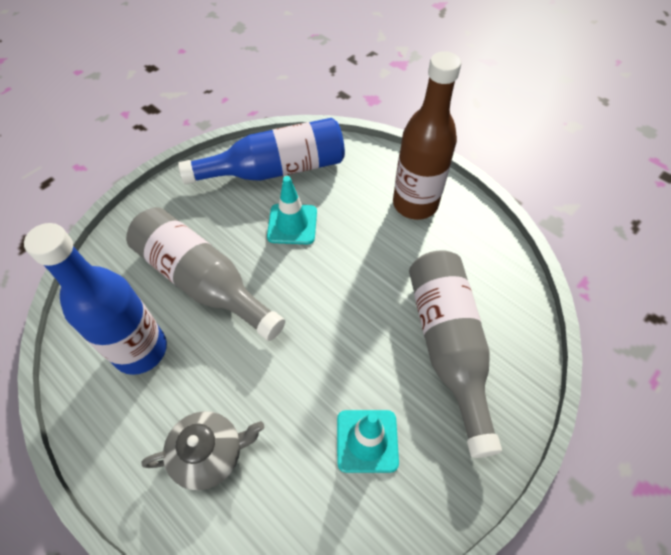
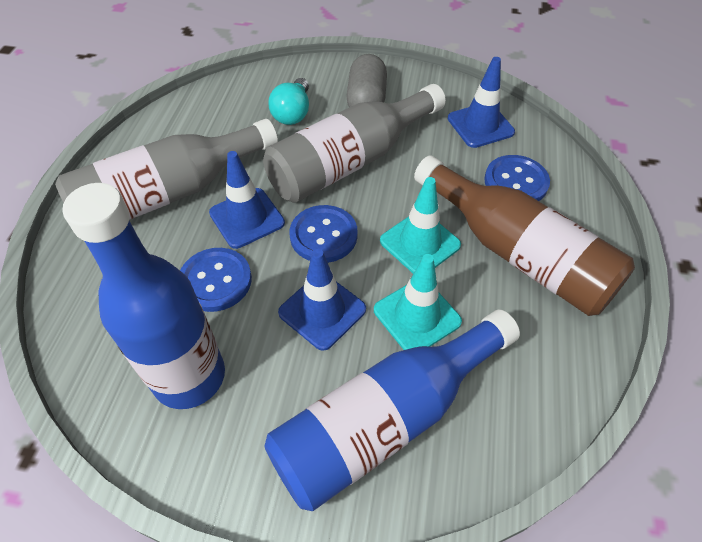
blue button: none = 0 -> [180,248,252,312] [289,205,357,263] [484,155,550,201] = 3
blue traffic cone: none = 0 -> [209,151,285,249] [278,249,366,351] [448,57,515,148] = 3
grey capsule: none = 0 -> [346,54,387,107] = 1
grey teapot: [141,411,264,490] = 1 -> none = 0
turquoise light bulb: none = 0 -> [268,78,309,125] = 1

